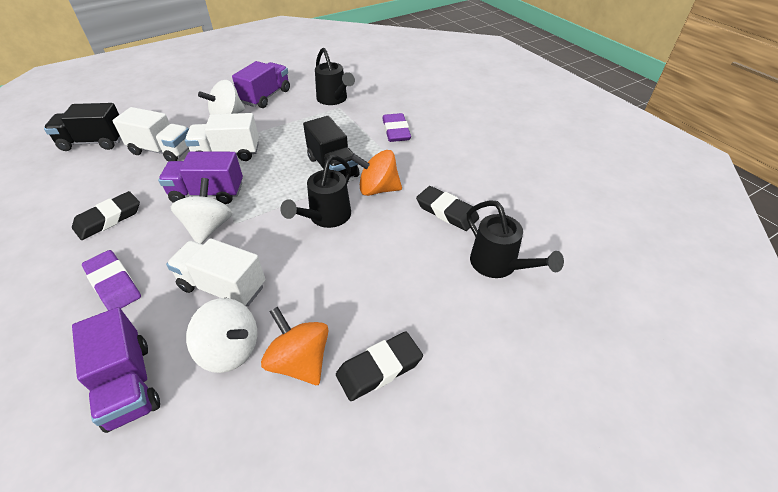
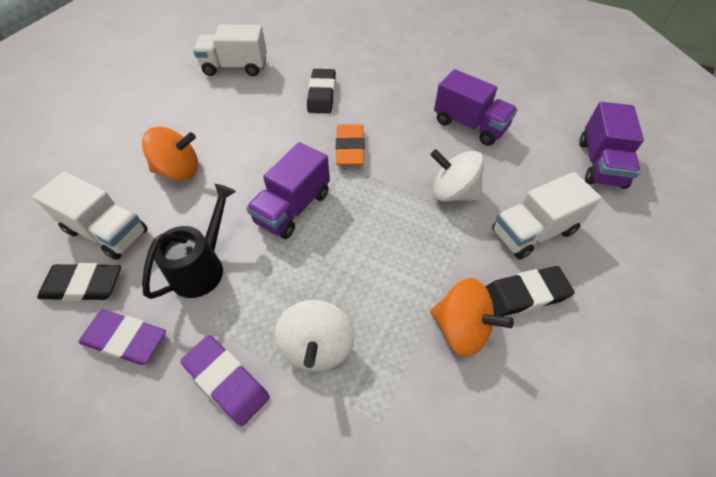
black truck: [44,103,121,151] [303,116,359,178] = 2 -> none = 0
black watering can: [280,155,351,228] [315,48,355,105] [467,200,564,278] = 3 -> [142,184,236,299] = 1
orange eraser: none = 0 -> [336,124,365,166] = 1
white spinning top: [171,178,232,244] [186,298,257,373] [198,80,245,115] = 3 -> [275,299,355,371] [430,149,484,201] = 2

